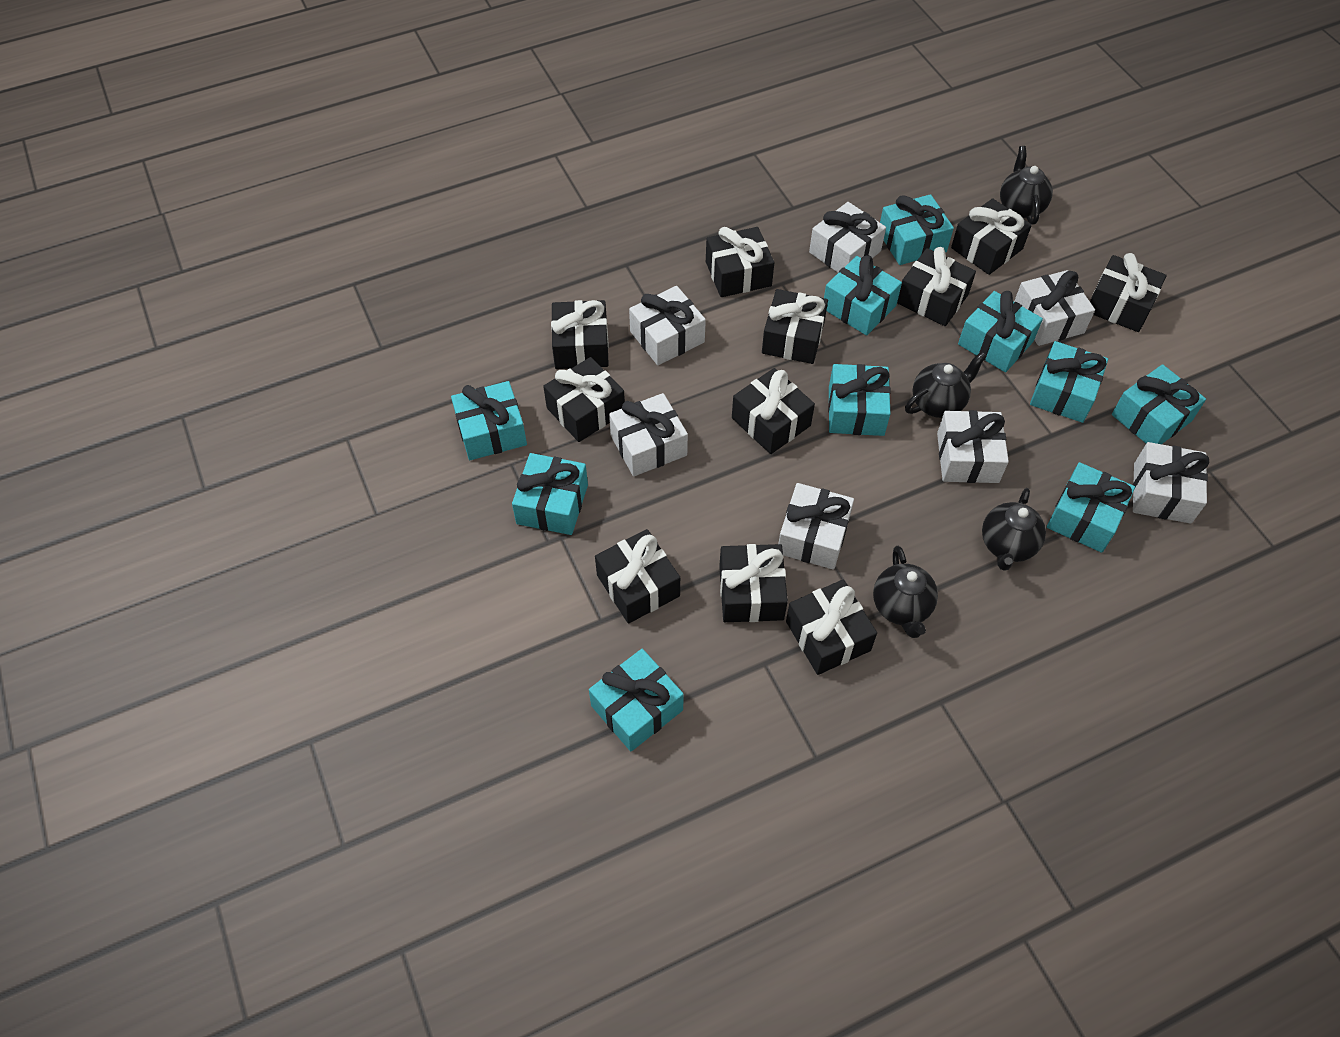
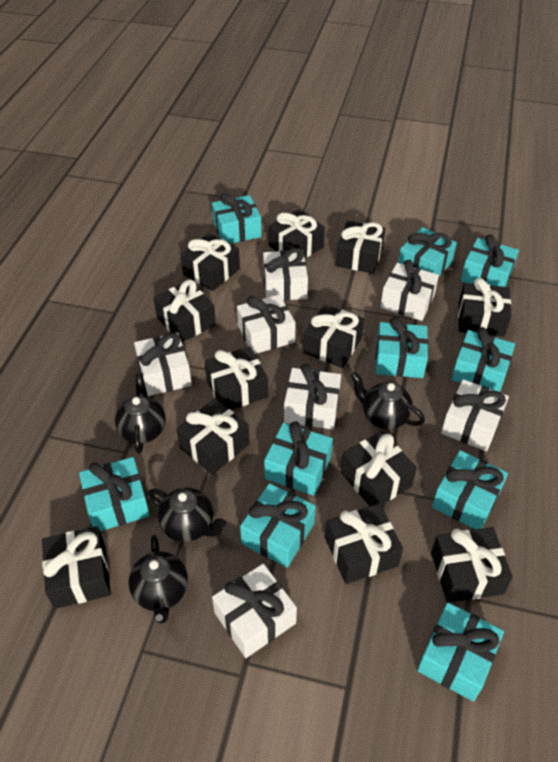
black gift: [543,357,625,442] [551,300,609,369] [595,529,680,624] [706,227,774,297] [719,544,788,622] [732,368,815,454] [762,289,828,364] [786,580,877,675] [897,247,976,326] [951,198,1032,275] [1090,253,1167,332] = 11 -> [42,526,111,609] [153,280,216,342] [176,399,250,475] [181,233,240,291] [205,346,268,410] [268,209,325,258] [303,304,364,368] [325,503,403,584] [336,221,385,274] [340,431,417,506] [431,527,513,603] [458,278,511,337] = 12

